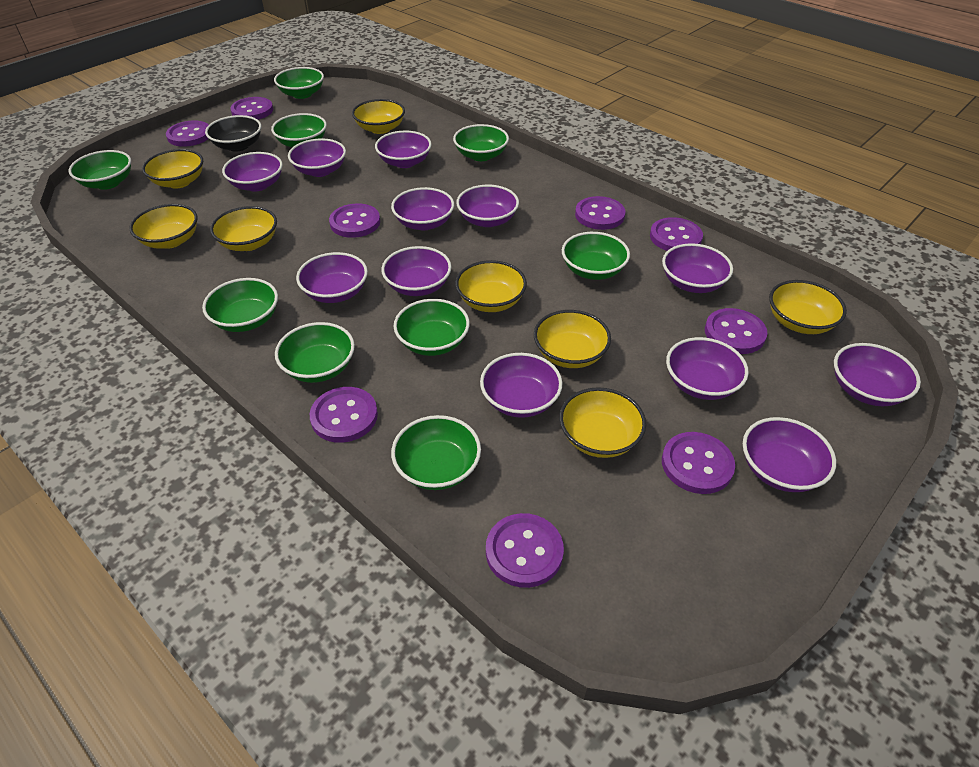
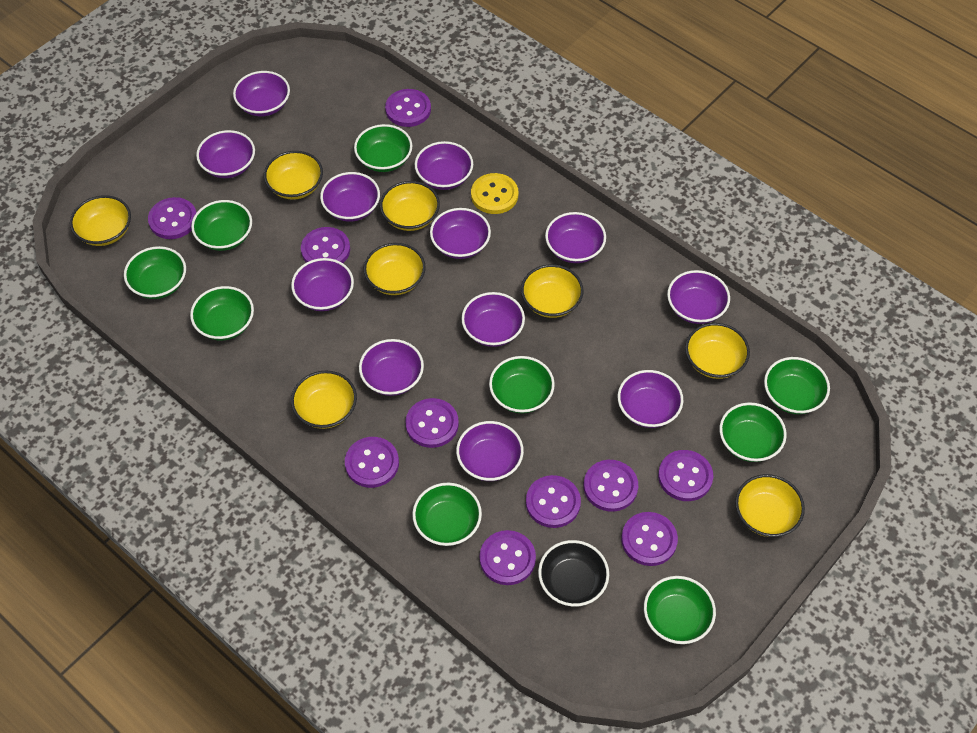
purple button: [166,121,209,147] [230,97,273,120] [310,387,378,443] [329,203,380,238] [486,513,564,588] [575,196,625,230] [650,217,703,251] [662,432,735,494] [705,308,768,354] = 9 -> [148,197,196,239] [301,227,350,263] [345,437,399,488] [385,89,431,127] [405,398,459,448] [480,530,536,585] [526,475,581,528] [584,460,638,512] [621,512,678,566] [658,450,713,501] = 10
yellow button: none = 0 -> [471,173,518,214] = 1

